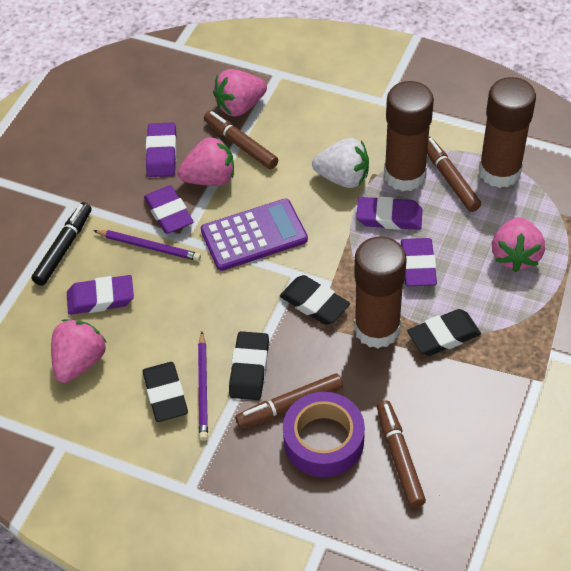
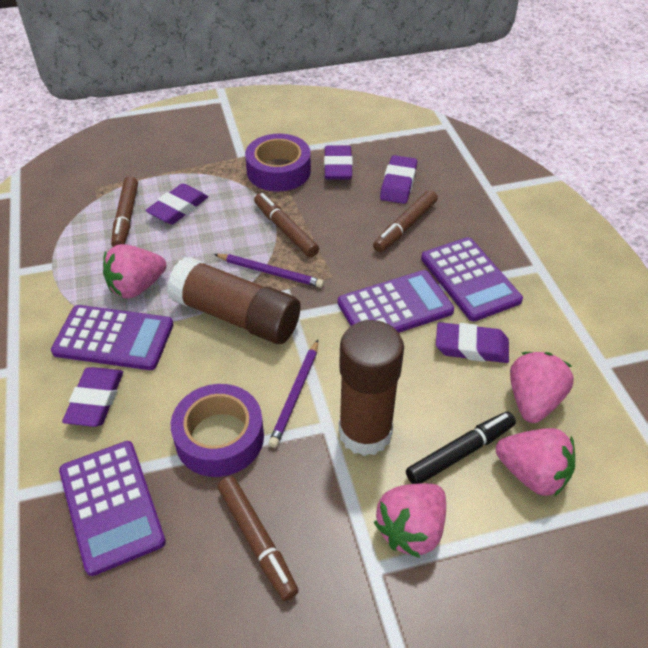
black eraser: [142,362,188,422] [229,331,269,400] [280,275,350,325] [407,309,481,356] = 4 -> none = 0
brown glue stick: [354,237,407,349] [384,81,434,191] [479,77,536,188] = 3 -> [167,257,301,344] [339,320,404,456] = 2
purple calculator: [201,199,308,271] = 1 -> [51,305,174,370] [59,441,166,576] [338,270,454,333] [421,237,523,321] = 4
purple tape: [283,392,365,477] = 1 -> [171,384,264,477] [245,134,311,192] = 2
white strawberry: [312,138,369,188] = 1 -> none = 0

